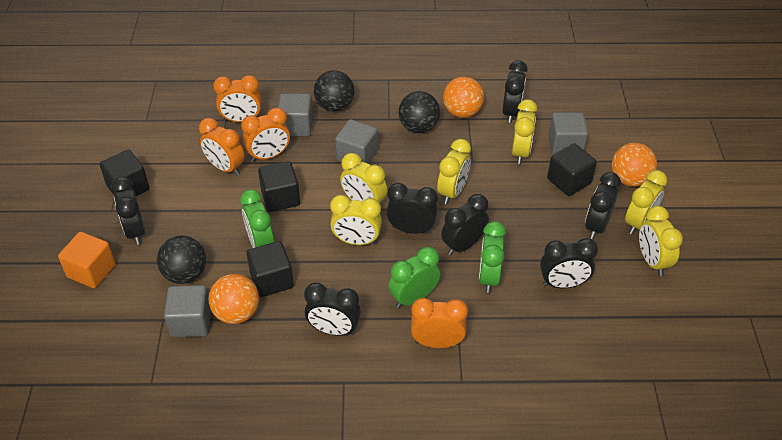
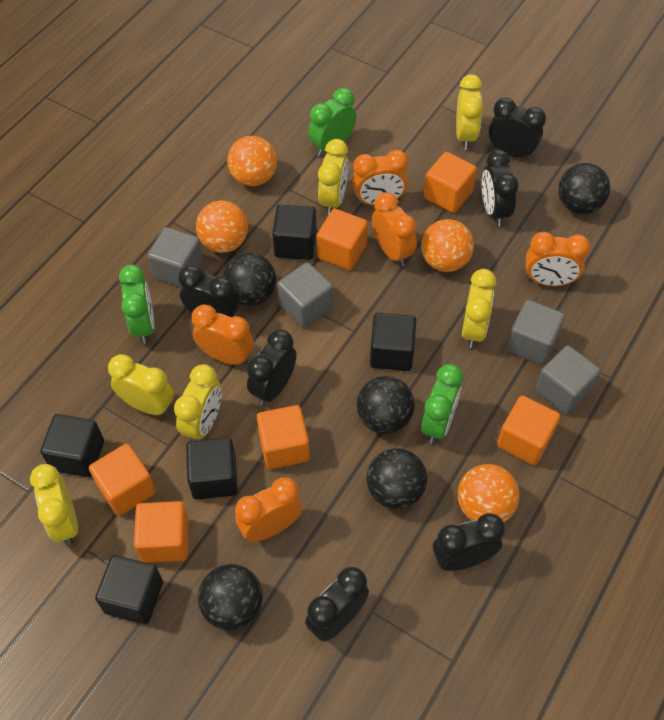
black ball: [157,235,206,284] [314,70,355,112] [399,91,440,133] = 3 -> [198,564,263,631] [223,252,276,306] [357,376,415,434] [367,448,427,509] [558,163,610,214] = 5
black clock: [111,177,145,245] [304,283,361,336] [387,183,438,234] [441,194,489,256] [502,60,528,123] [540,238,598,288] [585,172,621,239] = 7 -> [178,265,239,317] [247,329,297,406] [305,567,369,642] [433,513,505,571] [482,150,519,227] [489,98,546,159] = 6
black cube: [99,150,150,196] [246,241,294,297] [258,161,300,212] [547,143,597,196] = 4 -> [40,414,104,477] [95,555,163,624] [186,438,238,500] [272,205,317,260] [370,313,416,371] = 5
orange ball: [208,274,259,324] [443,77,484,118] [612,143,657,187] = 3 -> [196,200,248,253] [227,136,277,186] [421,219,474,272] [458,464,519,522] = 4
orange clock: [199,118,245,176] [213,75,261,122] [241,107,290,162] [411,298,468,348] = 4 -> [192,304,254,366] [235,477,303,542] [352,150,408,205] [372,192,417,267] [526,232,590,286] = 5
orange cube: [58,232,116,288] = 1 -> [89,444,156,516] [134,501,189,563] [257,405,310,469] [317,209,368,270] [424,152,477,213] [497,395,560,465] = 6

